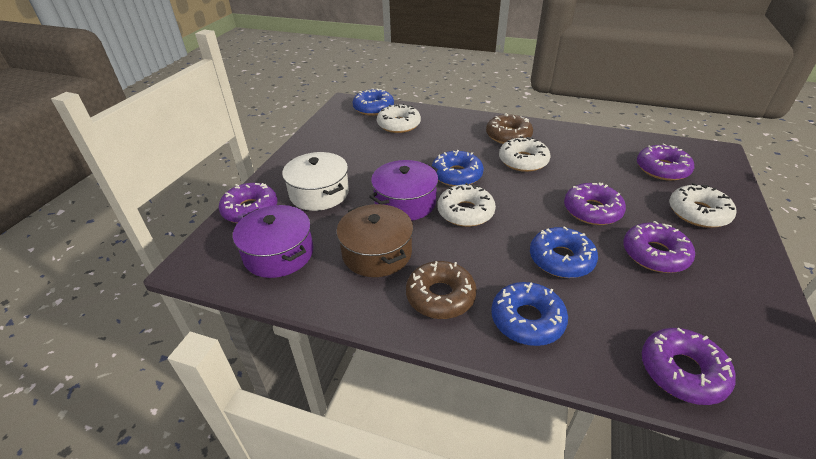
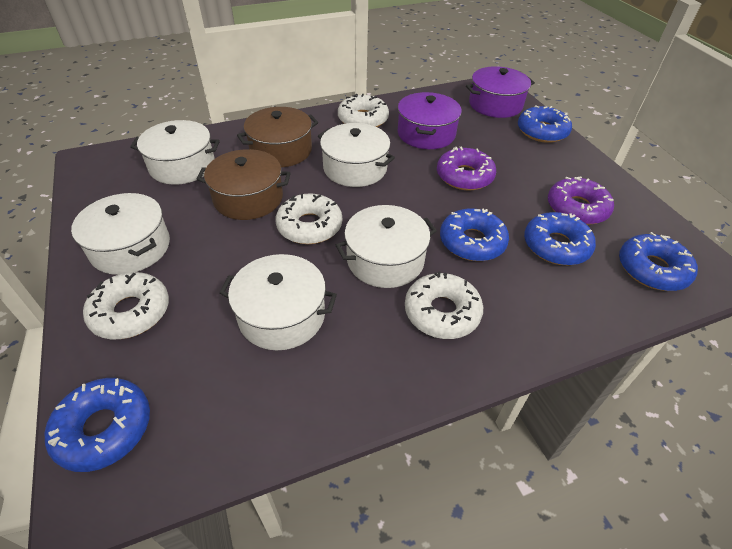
blue donut: [353,88,394,116] [432,150,484,186] [491,282,568,346] [530,226,598,278] = 4 -> [45,378,150,472] [440,208,509,261] [518,105,572,143] [524,212,596,265] [619,232,698,291] = 5
brown donut: [406,261,477,319] [486,113,533,144] = 2 -> none = 0
brown pot: [336,204,413,277] = 1 -> [196,149,291,220] [237,107,318,168] = 2
purple donut: [219,183,278,223] [564,182,626,225] [623,221,695,273] [637,143,694,181] [642,328,736,405] = 5 -> [437,147,496,191] [548,177,614,225] = 2
white pot: [282,152,349,211] = 1 -> [71,193,170,275] [130,120,220,185] [219,254,337,350] [318,123,395,187] [336,205,437,288] = 5

